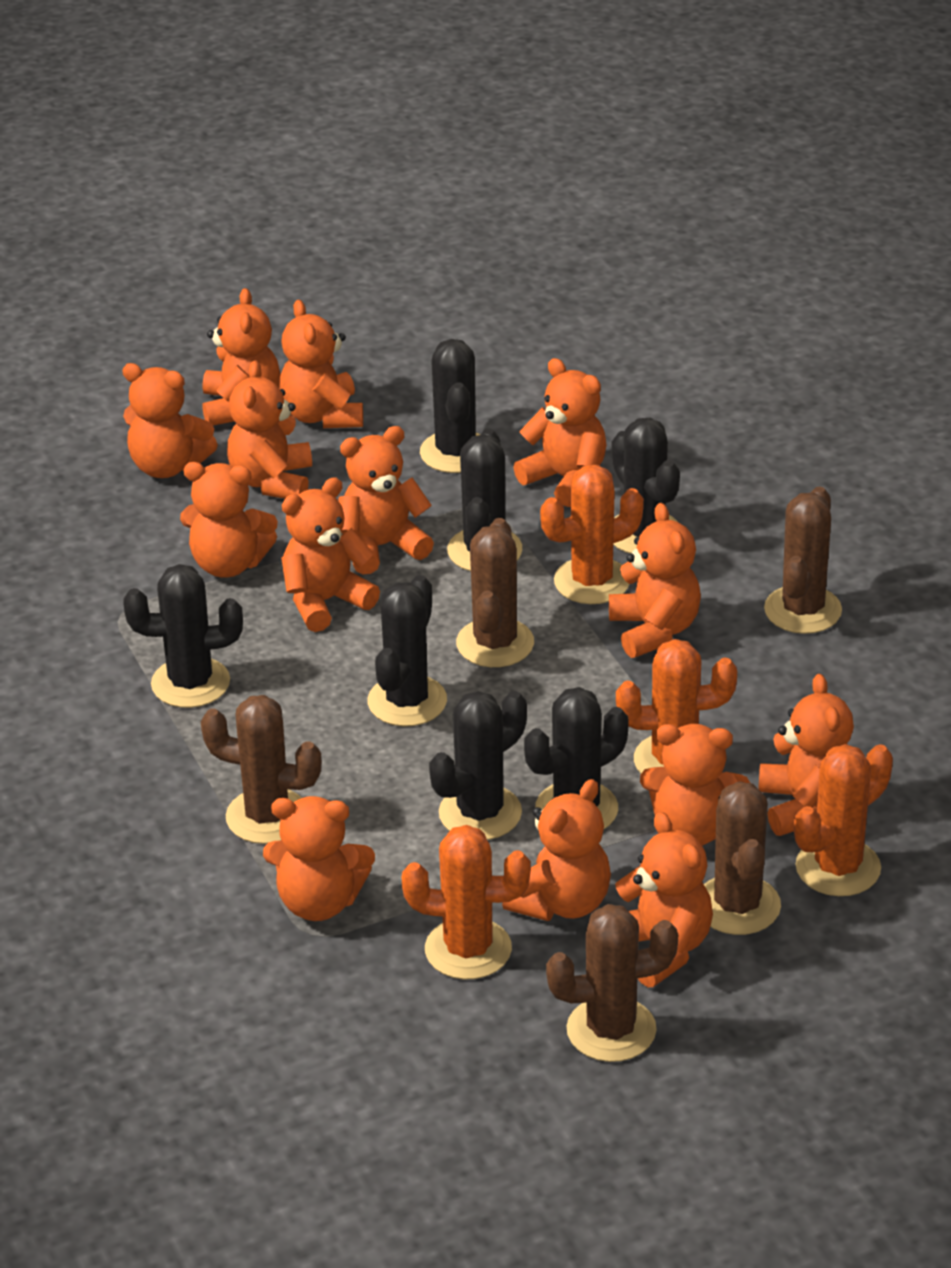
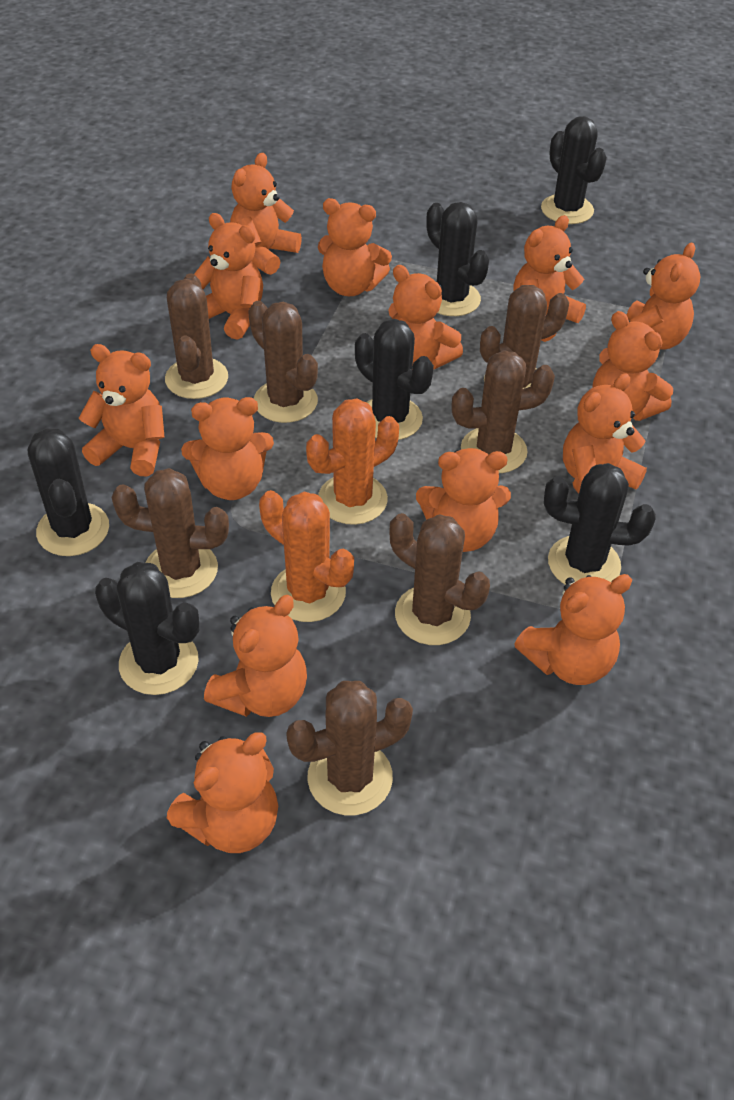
black cactus: [123,564,243,708] [367,575,447,727] [420,339,480,473] [429,691,527,840] [447,429,522,571] [524,687,628,829] [612,418,680,553] = 7 -> [28,428,109,556] [95,562,199,695] [355,319,434,440] [426,202,489,316] [541,116,607,224] [544,463,656,585] = 6
brown cactus: [201,695,322,844] [456,518,534,667] [546,904,678,1062] [704,782,781,935] [764,486,842,634] = 5 -> [111,468,229,598] [165,273,228,399] [248,301,318,423] [286,681,413,815] [390,513,490,645] [452,350,555,473] [480,285,569,389] = 7
orange cactus: [402,825,531,980] [540,465,644,604] [616,639,737,773] [794,744,893,896] = 4 -> [259,490,354,622] [306,399,399,525] = 2

